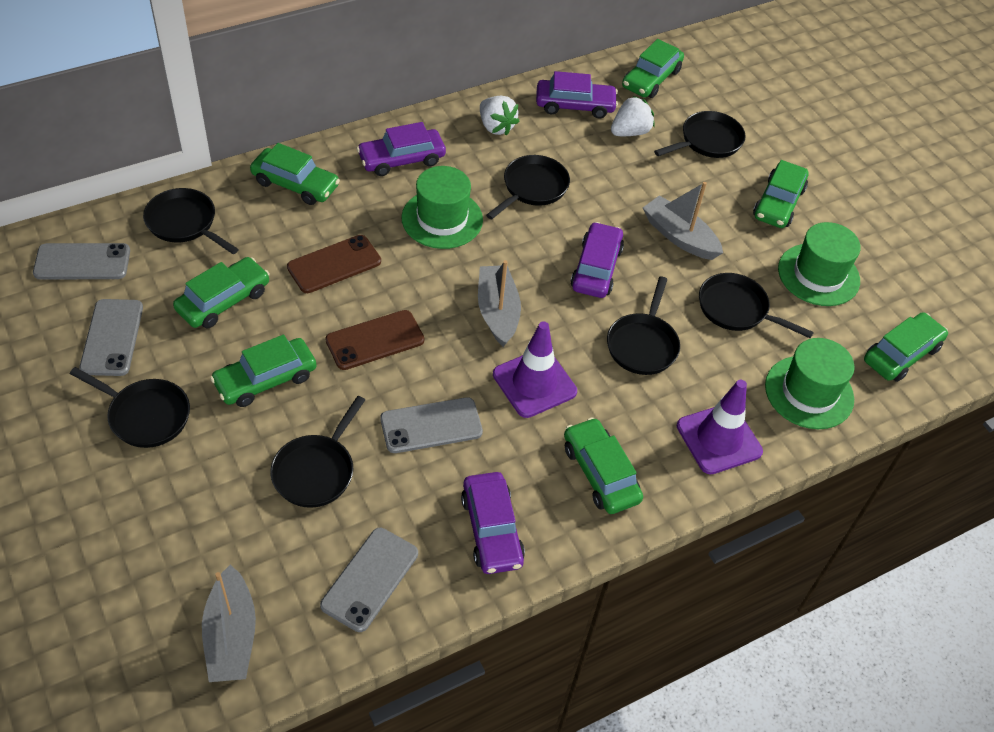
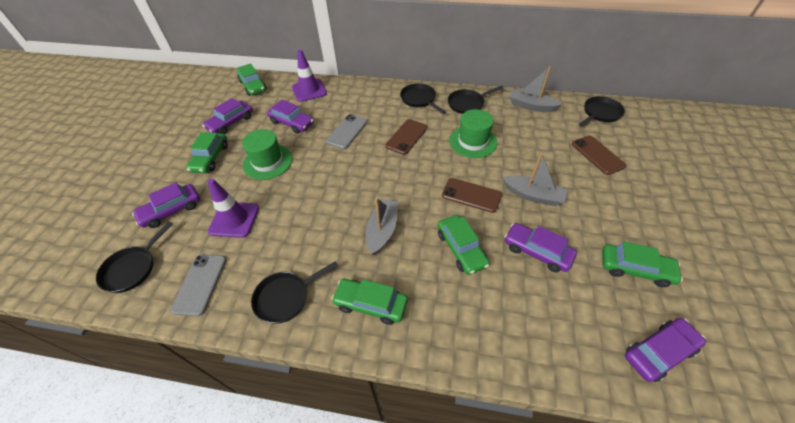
black pan: [70,367,190,448] [143,188,239,254] [270,396,365,508] [486,155,570,219] [607,277,680,375] [654,111,746,158] [699,273,814,338] = 7 -> [96,221,173,293] [251,261,338,324] [400,83,446,114] [448,86,503,114] [579,96,625,127] = 5
brown phone: [287,235,381,293] [325,310,424,370] = 2 -> [385,119,427,155] [442,178,502,213] [572,135,626,175] = 3
green car: [173,257,270,328] [210,335,317,407] [250,143,340,205] [564,417,643,514] [622,39,684,98] [753,160,808,228] [864,312,948,382] = 7 -> [186,132,228,173] [237,63,267,96] [331,279,408,325] [437,215,490,275] [602,242,683,287] = 5
green hat: [401,166,483,249] [765,338,855,429] [778,222,861,306] = 3 -> [242,129,293,180] [449,109,497,158] = 2
grey phone: [33,243,130,280] [79,299,143,376] [320,528,418,632] [380,397,483,453] = 4 -> [170,254,226,316] [326,114,367,149] = 2
purple car: [357,122,446,176] [461,472,525,574] [536,71,618,119] [571,222,624,298] = 4 -> [132,182,200,228] [202,98,253,134] [267,100,314,134] [504,223,577,272] [625,318,706,382] = 5
white strawberry: [480,96,520,136] [611,96,655,136] = 2 -> none = 0

